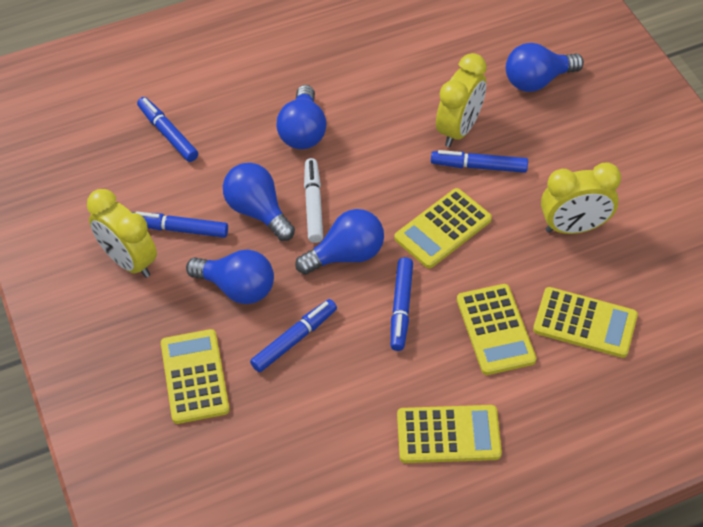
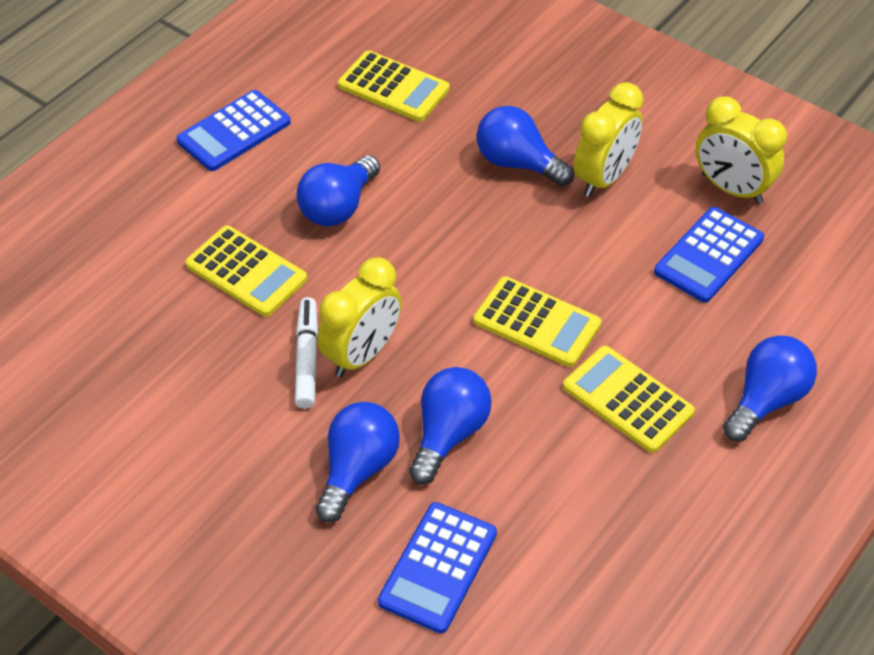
blue calculator: none = 0 -> [176,90,291,171] [378,502,497,634] [654,207,764,303] = 3
blue marker: [132,211,228,238] [137,97,198,162] [250,299,337,372] [391,257,413,351] [431,150,528,173] = 5 -> none = 0
yellow calculator: [161,329,230,424] [394,188,492,268] [397,405,502,463] [457,284,537,375] [533,287,638,358] = 5 -> [185,226,307,317] [338,50,450,122] [473,276,601,367] [563,346,695,453] = 4

